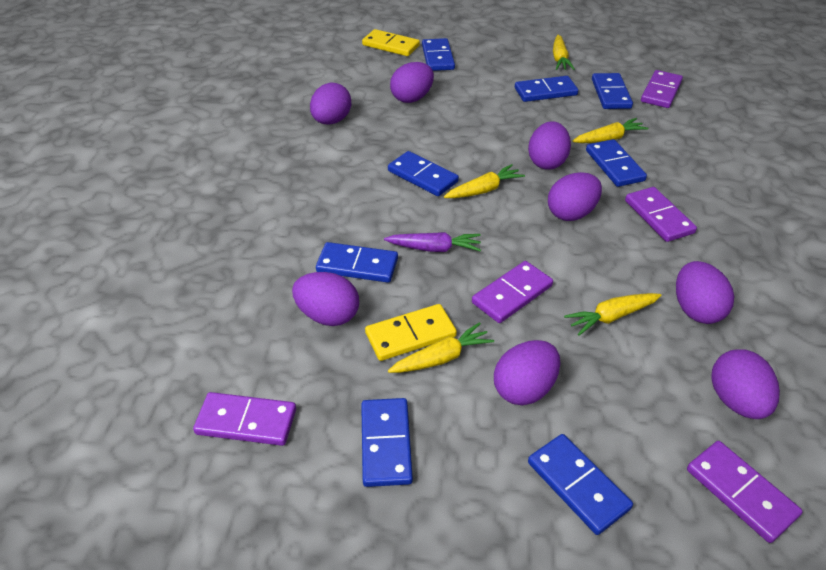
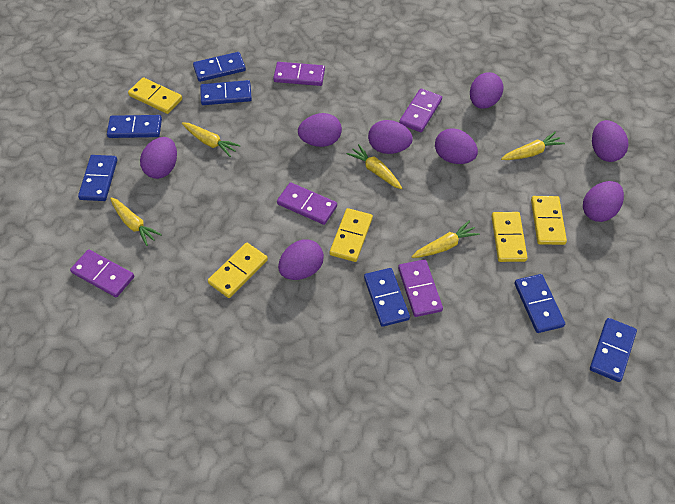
blue domino: [316,242,398,283] [361,398,413,487] [388,151,459,196] [422,38,455,71] [515,76,578,102] [528,434,633,535] [586,139,647,187] [592,73,633,109] = 8 -> [78,155,117,201] [107,115,162,138] [193,52,246,82] [200,80,252,105] [364,268,410,327] [514,274,565,333] [590,318,637,382] = 7
purple carrot: [384,232,481,252] = 1 -> none = 0
yellow domino: [362,29,420,56] [365,304,457,361] = 2 -> [128,77,182,114] [208,243,268,298] [330,208,373,262] [491,212,528,262] [531,196,567,245] = 5

